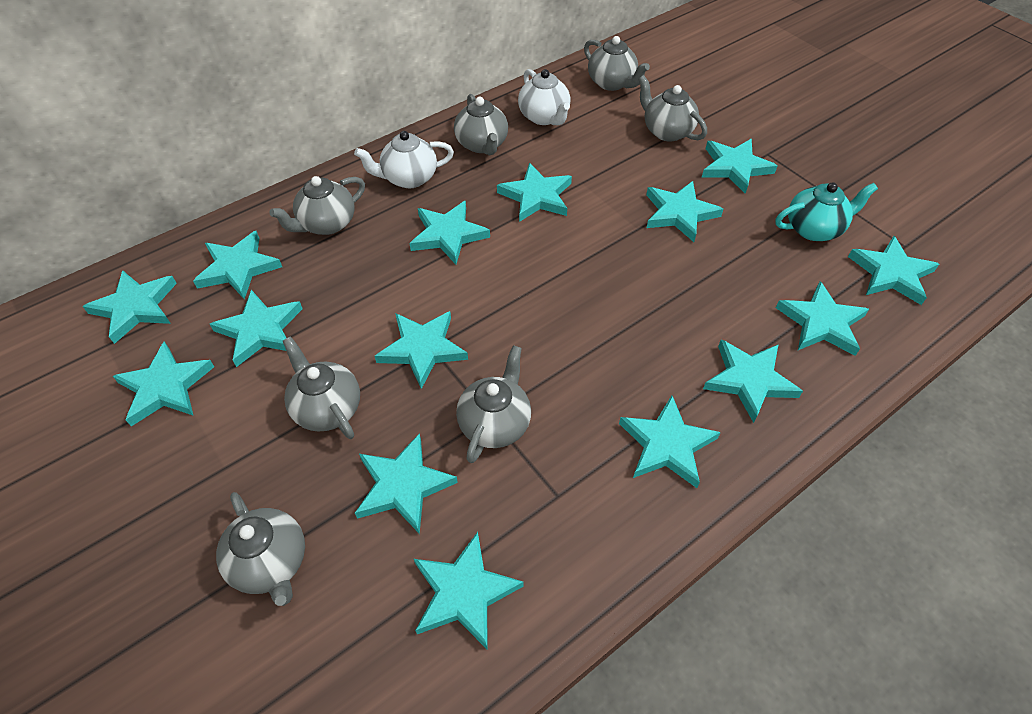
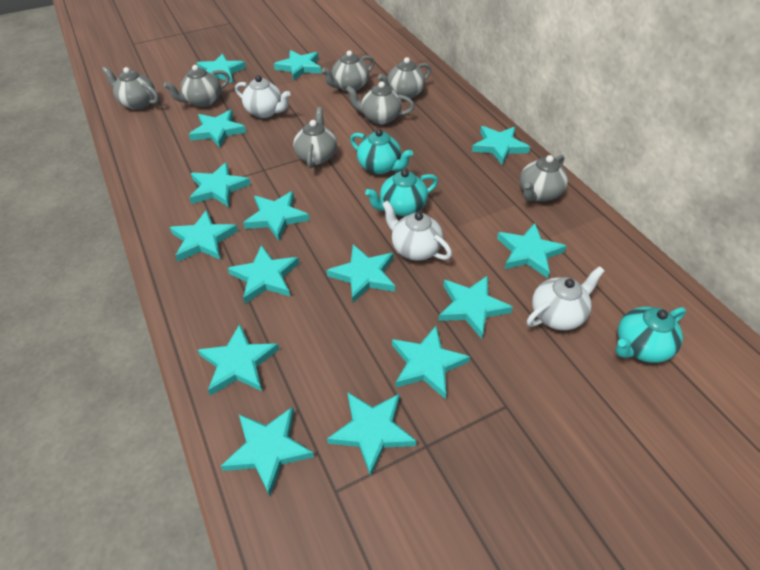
turquoise teapot: [775,182,878,241] = 1 -> [350,129,413,174] [365,169,438,216] [615,307,686,363] = 3
white teapot: [354,131,454,188] [518,69,570,125] = 2 -> [235,75,291,118] [382,201,452,261] [527,266,605,330] = 3

